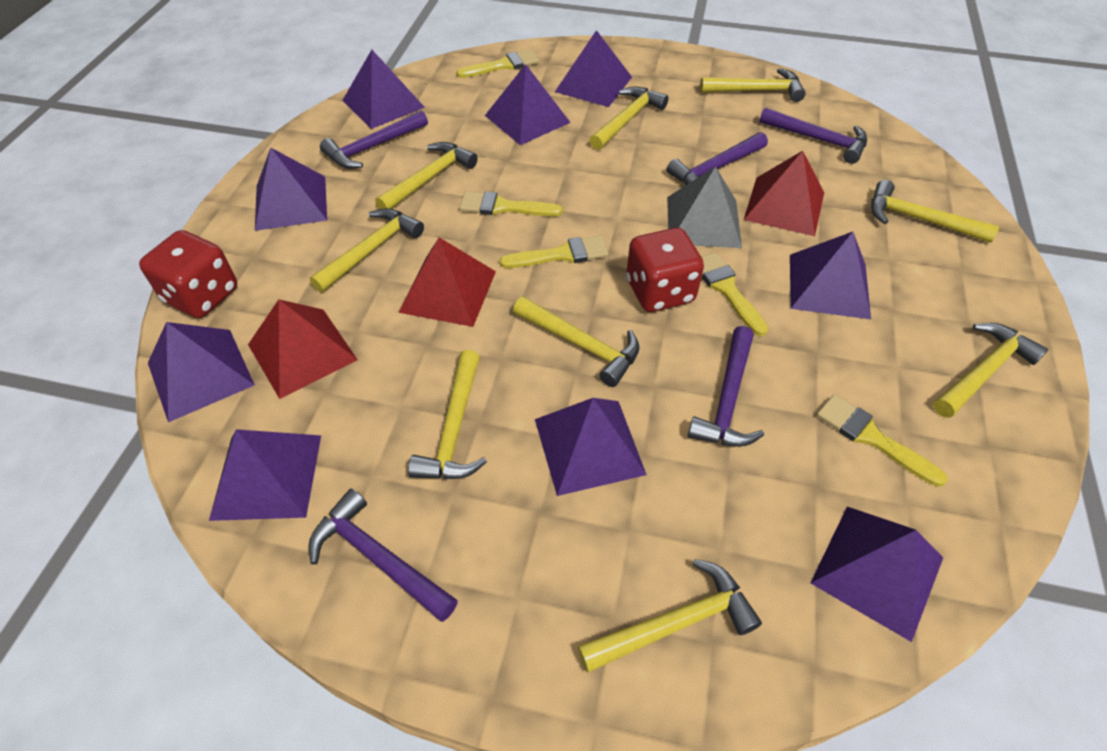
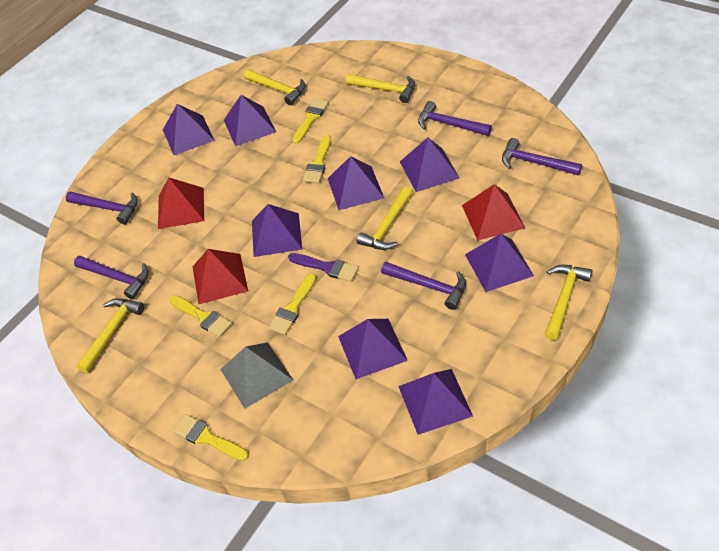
purple brush: none = 0 -> [288,253,359,282] = 1
purple pyramid: [148,322,255,422] [209,429,321,521] [255,148,327,231] [342,50,425,129] [485,64,571,145] [535,398,647,496] [555,30,632,107] [790,232,871,319] [810,507,943,642] = 9 -> [163,104,215,155] [224,95,276,146] [252,204,302,257] [328,156,384,210] [338,319,408,379] [398,369,473,435] [400,137,460,192] [465,233,534,292] = 8
red dice: [139,230,237,318] [626,228,704,312] = 2 -> none = 0
yellow hammer: [310,208,424,292] [375,142,478,209] [408,350,487,479] [513,297,640,387] [578,559,762,673] [589,87,669,150] [700,68,806,102] [871,180,999,243] [933,323,1048,418] = 9 -> [76,298,145,373] [244,69,306,105] [346,74,415,103] [356,186,412,250] [545,265,592,340] = 5

